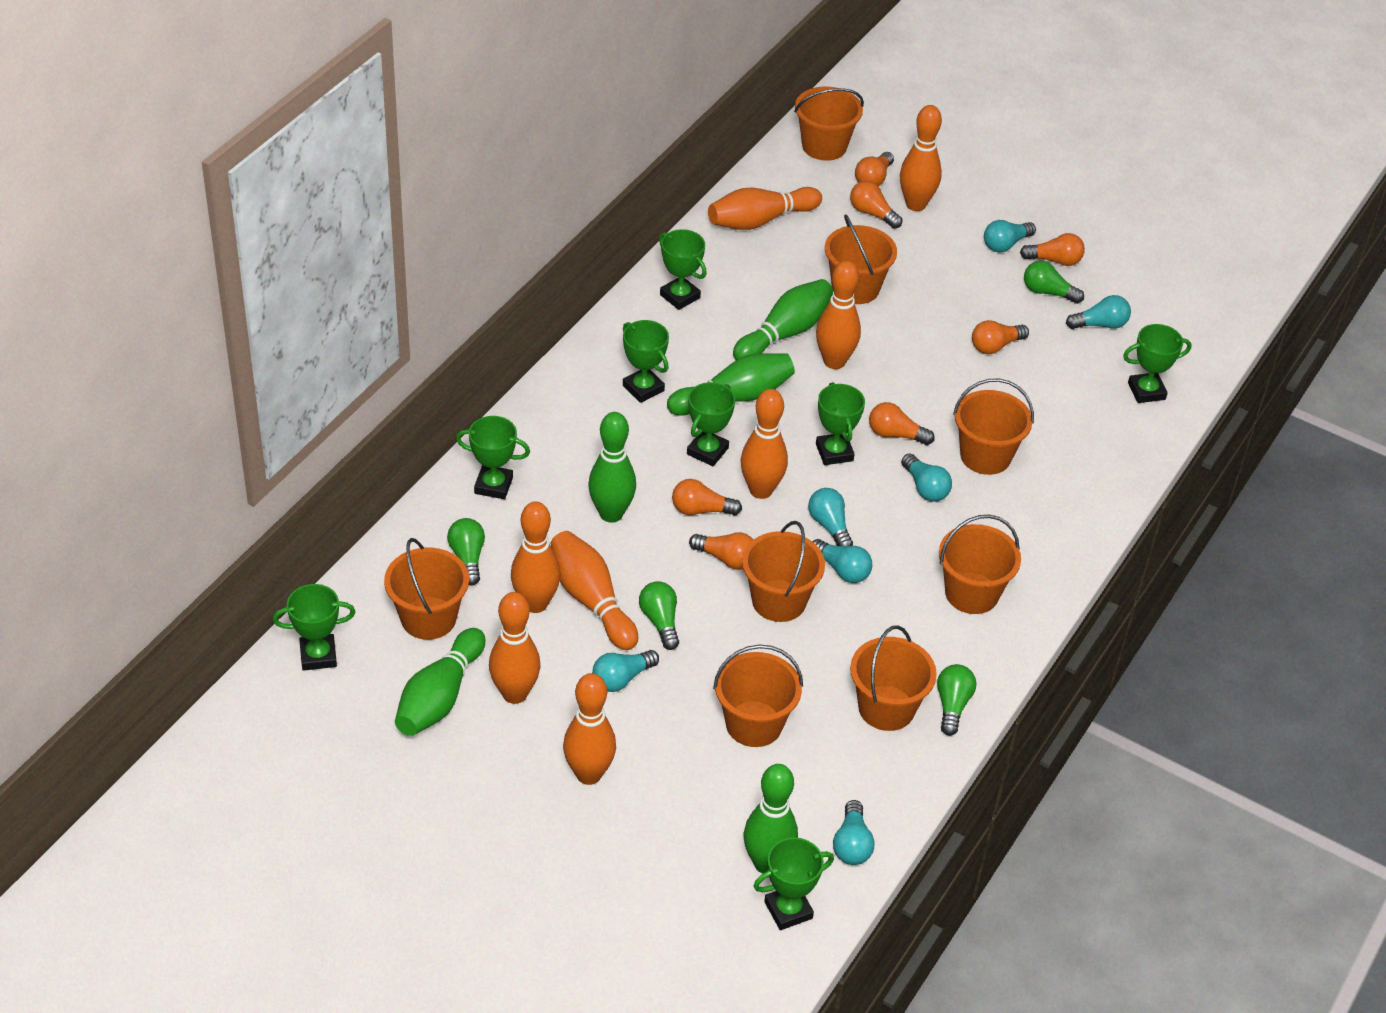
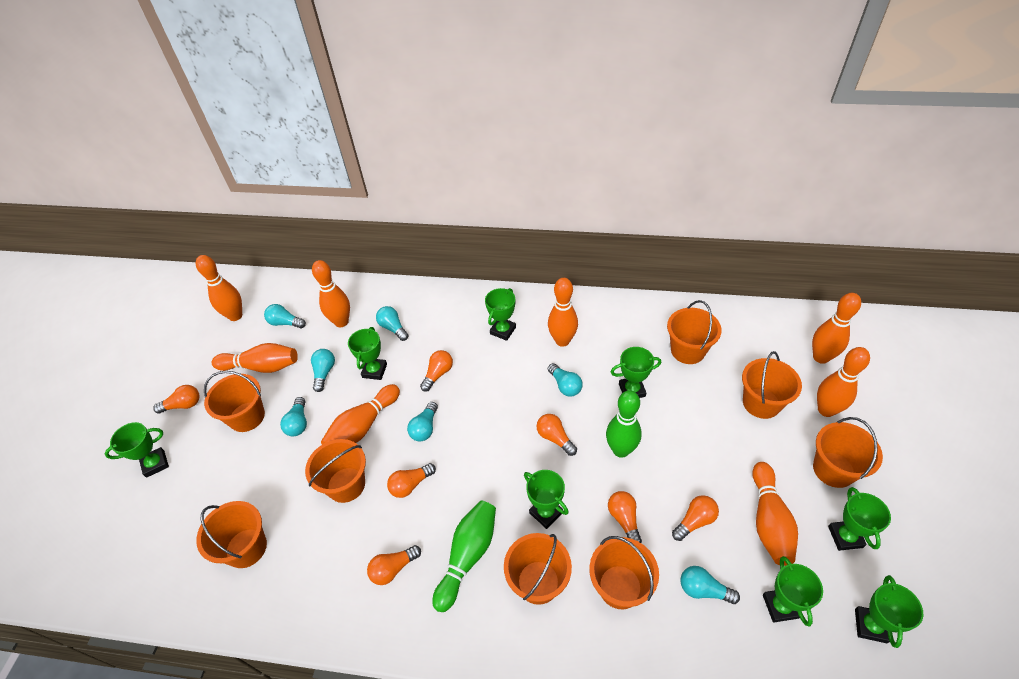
green bowling pin: [395,628,486,736] [588,412,636,523] [667,353,795,416] [733,279,834,360] [744,764,798,874] = 5 -> [432,500,496,612] [606,390,642,458] = 2
green light bulb: [447,518,485,586] [639,581,679,650] [937,664,976,736] [1024,261,1084,304] = 4 -> none = 0

